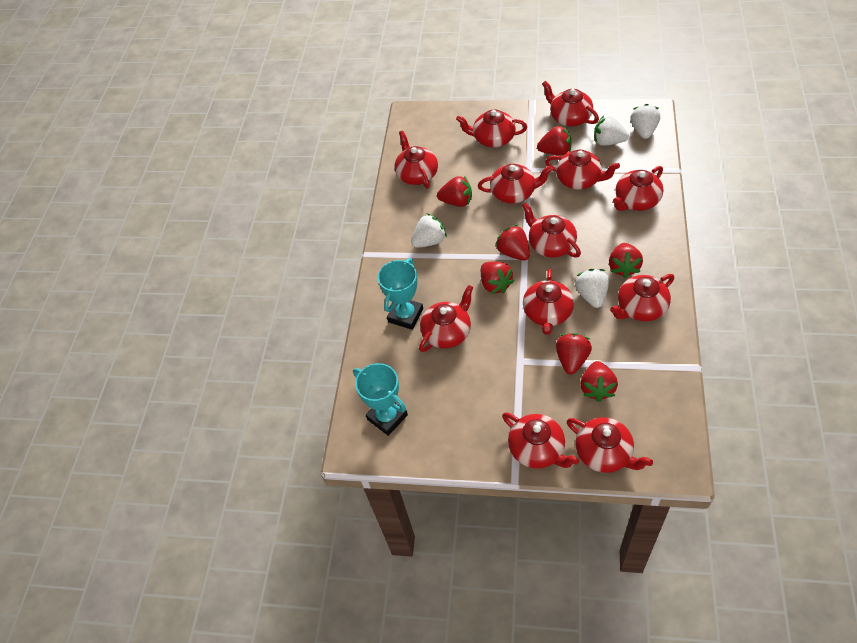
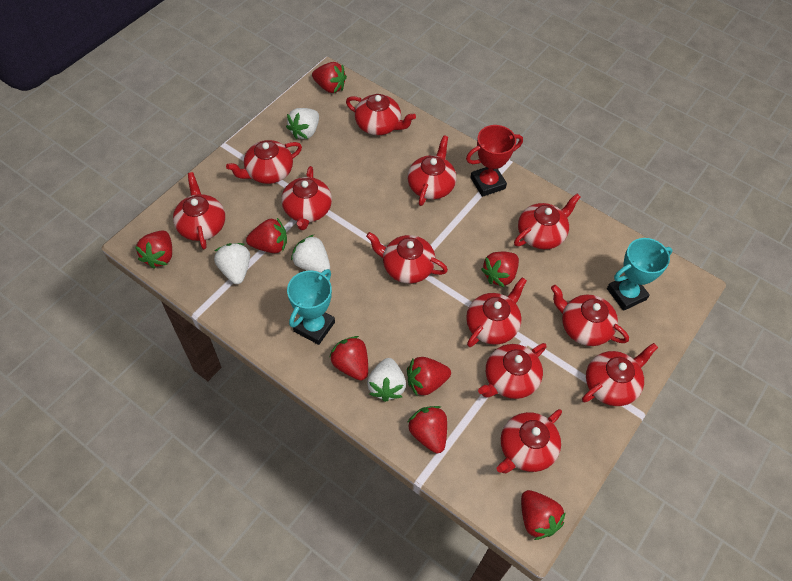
red strawberry: [437,176,472,207] [481,261,514,294] [495,225,530,261] [537,125,572,155] [556,333,592,374] [580,361,618,402] [609,243,643,278] = 7 -> [135,231,172,269] [246,218,287,253] [312,62,347,93] [330,336,368,380] [407,357,451,396] [407,406,447,453] [481,252,519,287] [521,490,566,540] = 8
red trophy: none = 0 -> [466,125,523,197] = 1

